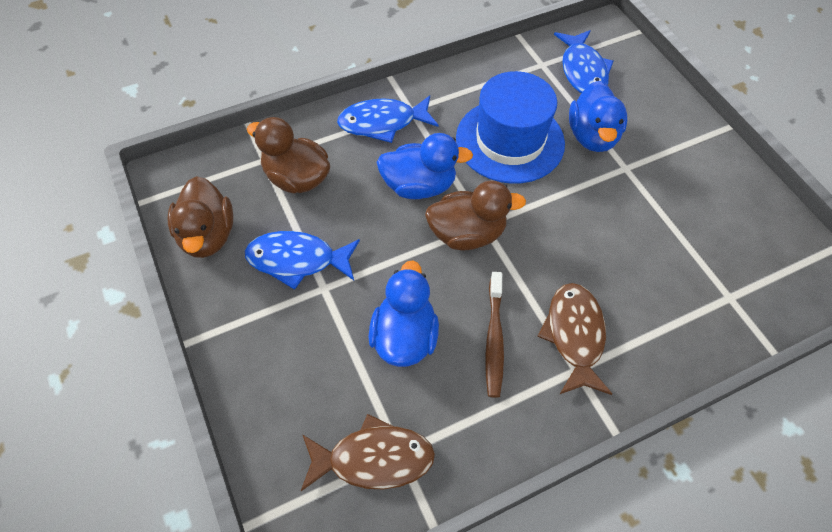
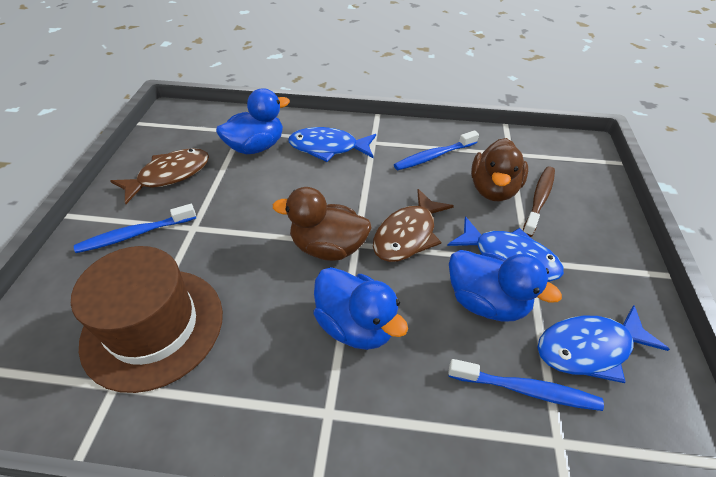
blue hat: [456,71,565,184] = 1 -> none = 0
blue toothbrush: none = 0 -> [74,204,196,253] [394,130,479,170] [448,359,604,411] = 3
brown duck: [167,176,233,258] [247,117,330,193] [425,180,526,250] = 3 -> [273,187,372,261] [471,138,528,201] = 2
brown hat: none = 0 -> [71,246,223,393] = 1

